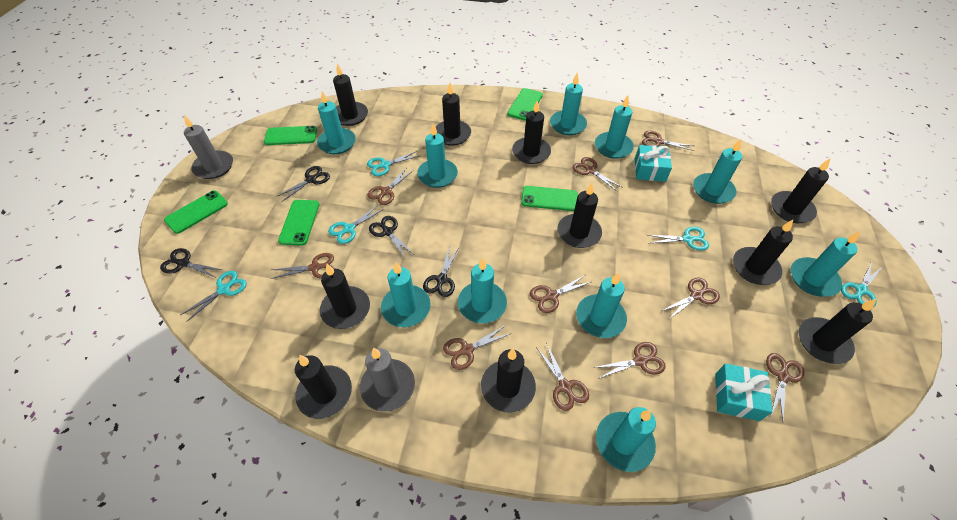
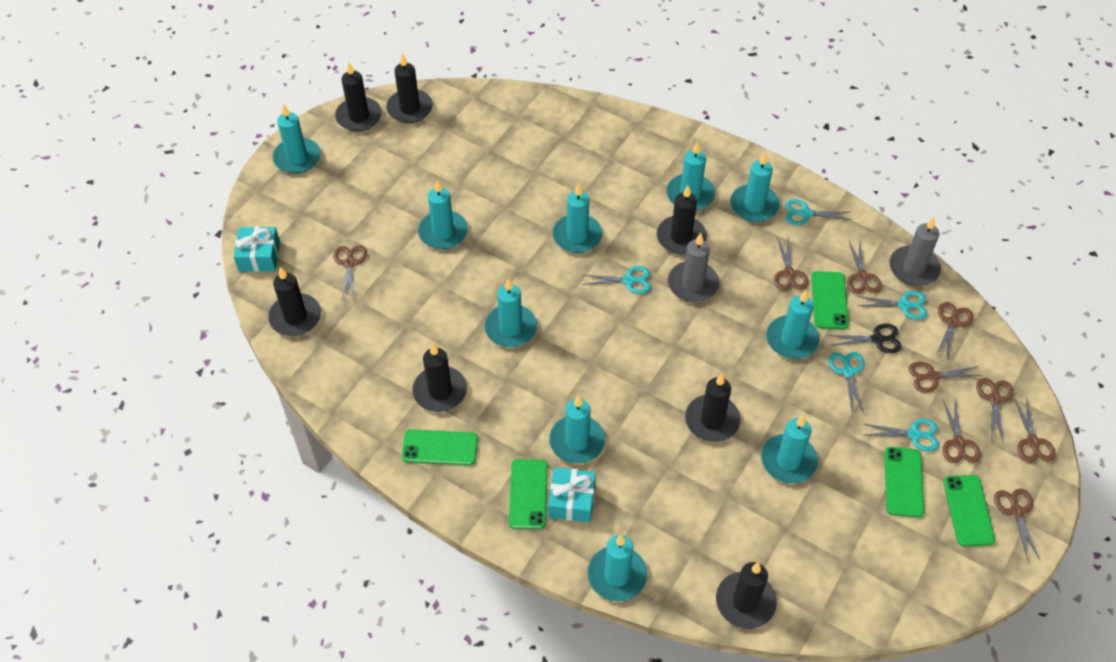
black candle: [295,355,352,419] [320,264,370,329] [333,63,368,126] [435,83,471,146] [481,349,536,413] [512,101,551,164] [557,183,602,248] [733,220,793,285] [771,159,830,223] [799,299,876,364] = 10 -> [268,267,321,336] [335,63,382,132] [386,54,433,123] [412,344,467,412] [657,186,707,255] [685,374,741,442] [716,562,777,629] = 7
black scissors: [160,248,222,277] [276,166,330,202] [369,216,415,259] [423,245,459,297] = 4 -> [829,324,902,353] = 1
brown scissors: [271,253,334,279] [368,169,414,205] [443,325,512,370] [530,275,591,313] [536,343,589,411] [572,157,623,191] [593,342,666,379] [642,131,694,151] [662,277,720,320] [766,353,804,421] = 10 -> [333,245,367,298] [774,237,808,290] [847,241,882,294] [909,362,983,393] [936,302,973,359] [943,400,981,463] [976,378,1013,443] [994,489,1040,561] [1014,397,1056,462] = 9

